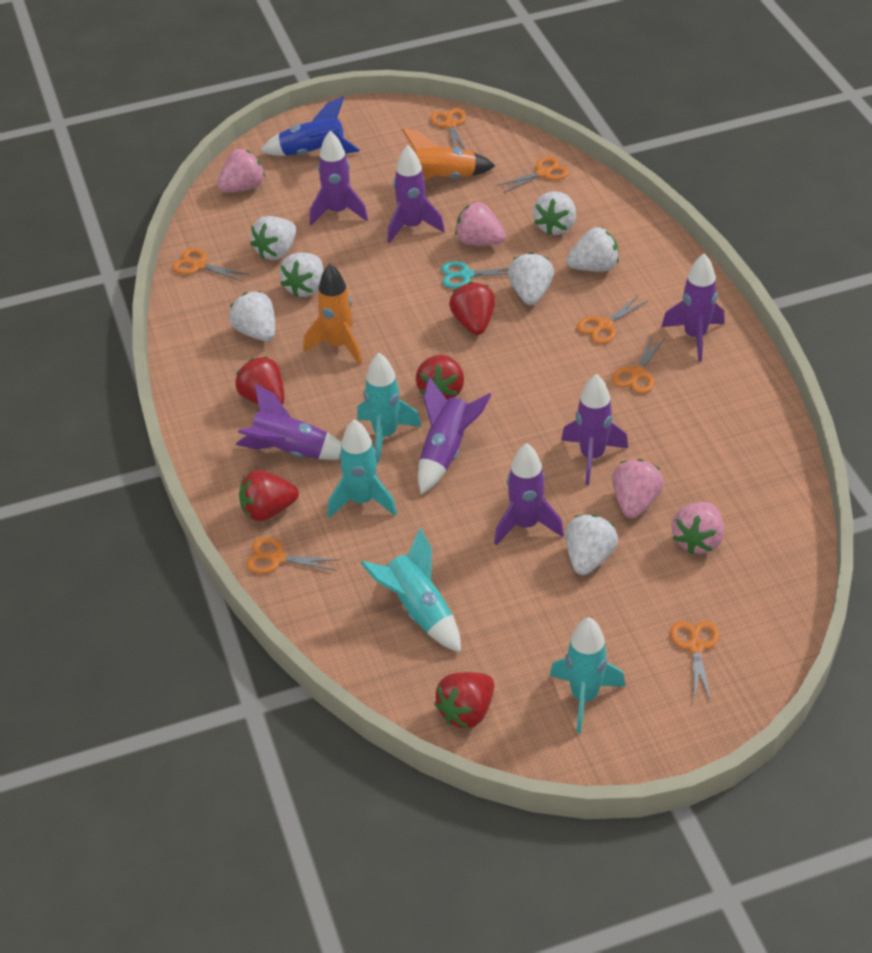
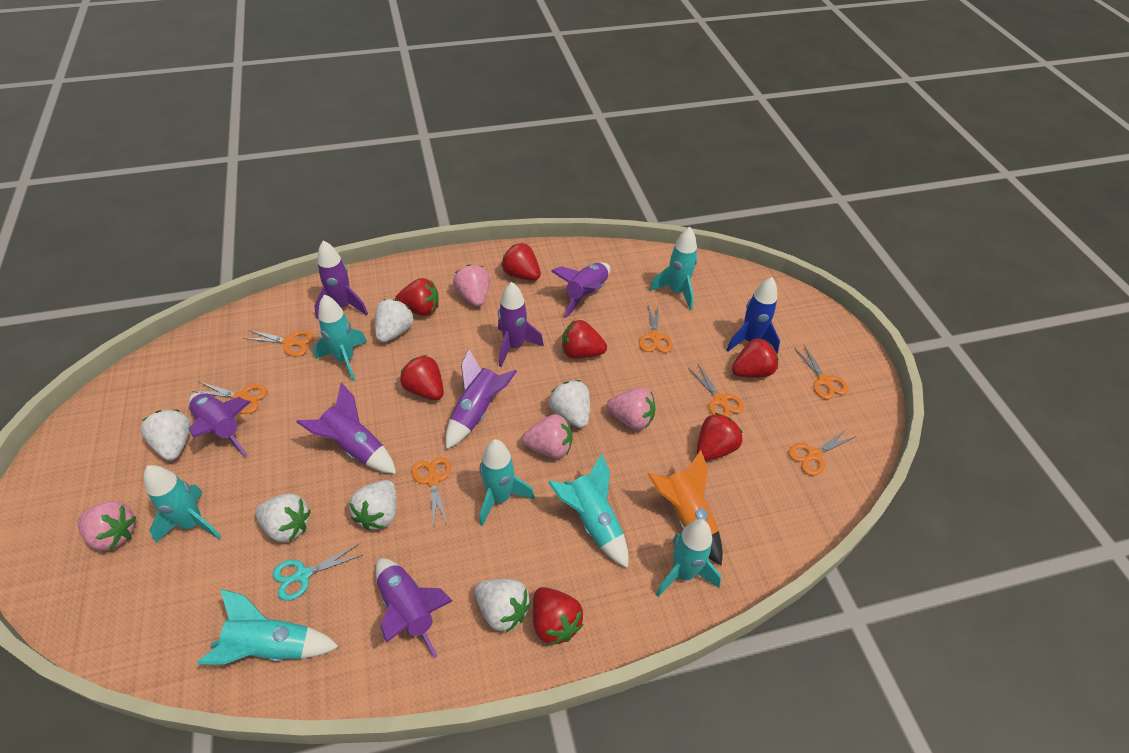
orange rocket: [303,264,362,365] [402,128,495,180] = 2 -> [647,450,723,566] = 1
red strawberry: [235,356,284,405] [239,470,299,521] [416,355,464,399] [434,672,494,729] [449,282,496,335] = 5 -> [395,278,439,316] [400,355,444,400] [501,243,541,281] [533,587,583,646] [562,320,607,359] [697,413,743,461] [732,338,778,378] = 7
turquoise rocket: [327,419,397,518] [357,353,422,462] [361,528,461,653] [550,617,625,733] = 4 -> [143,465,221,543] [197,589,339,665] [313,294,367,381] [480,439,535,526] [548,453,628,568] [649,227,698,310] [656,519,721,597] = 7
white strawberry: [229,291,275,341] [250,216,296,260] [279,253,323,297] [508,252,554,305] [533,191,576,235] [565,515,618,575] [566,227,619,271] = 7 -> [140,410,191,461] [255,494,311,542] [349,480,397,530] [375,299,414,343] [475,579,531,632] [549,380,590,428] = 6

